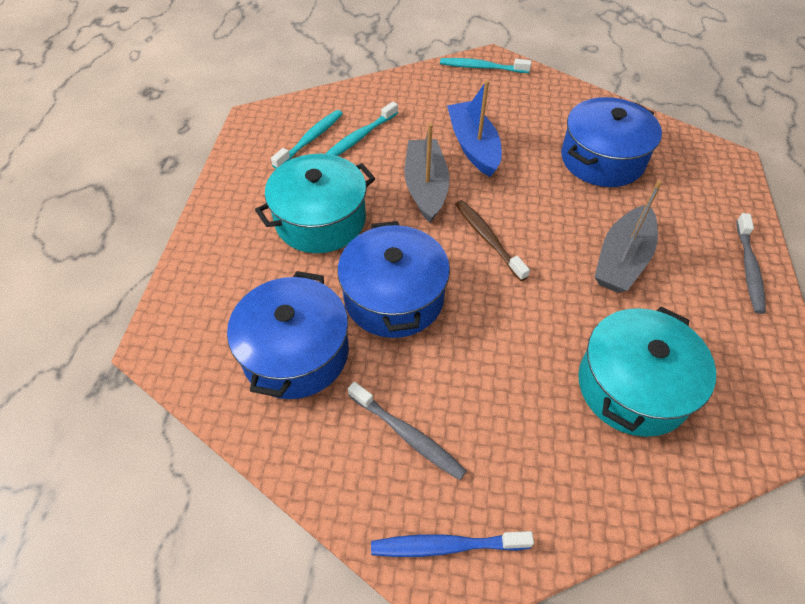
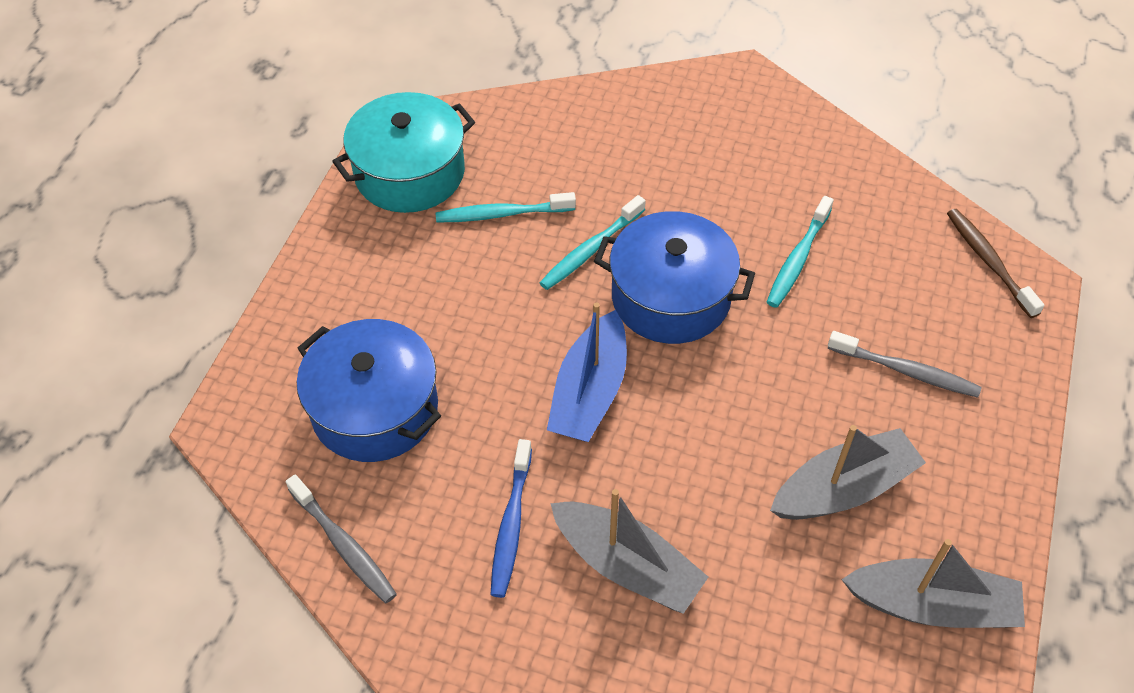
blue pot: [227,271,349,399] [338,221,450,338] [561,97,662,187] = 3 -> [297,319,441,462] [594,211,755,344] = 2
grey boat: [405,123,449,223] [595,180,662,293] = 2 -> [550,489,708,614] [770,425,926,520] [841,539,1025,628] = 3
turquoise pot: [255,154,375,253] [578,306,716,437] = 2 -> [332,92,475,213] = 1

